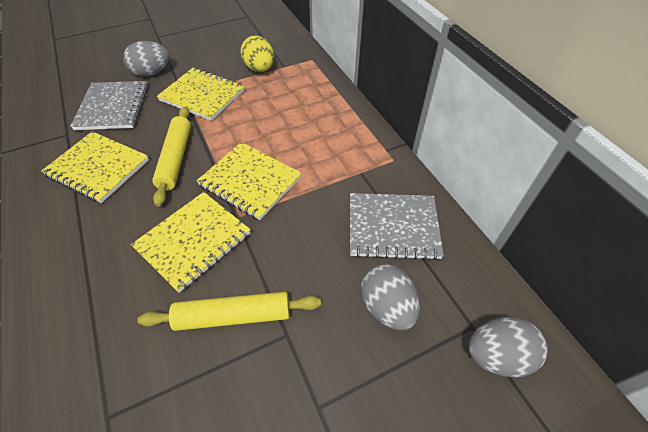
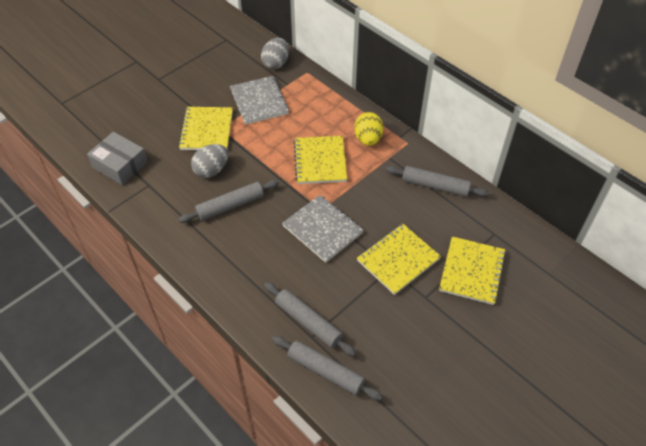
grey box: none = 0 -> [87,132,148,185] = 1
grey egg: [123,41,169,76] [361,264,420,330] [468,317,548,377] = 3 -> [191,144,228,178] [261,38,289,69] = 2
grey rolling pin: none = 0 -> [179,180,279,223] [264,282,356,357] [272,336,383,401] [386,166,489,197] = 4
yellow rolling pin: [137,292,321,331] [152,107,191,206] = 2 -> none = 0

